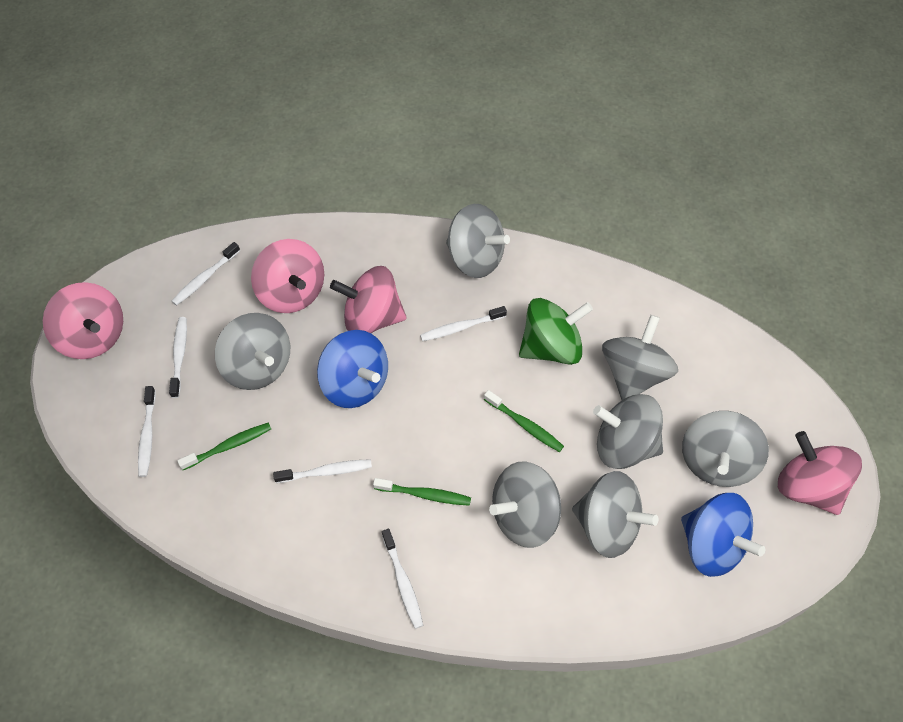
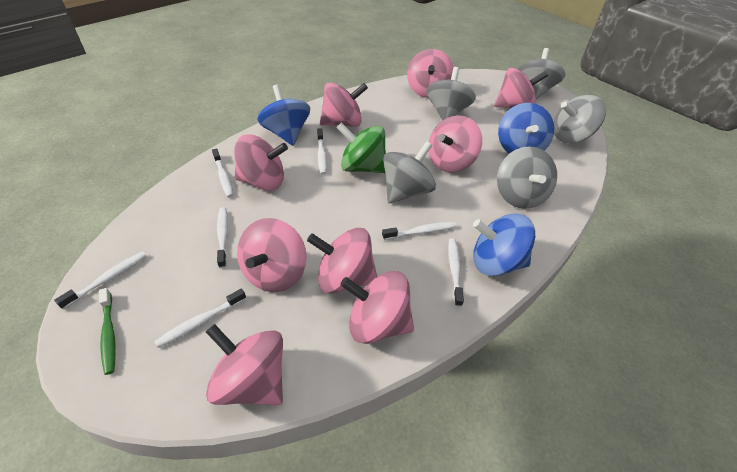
blue spinning top: [317,330,388,408] [681,493,765,577] = 2 -> [257,85,310,146] [473,213,535,276] [498,103,554,154] = 3
green toothbrush: [177,423,271,470] [373,478,471,506] [484,390,564,452] = 3 -> [99,288,116,375] = 1
grey spinning top: [215,313,290,390] [446,204,510,278] [489,461,561,548] [572,471,658,558] [593,394,663,469] [602,315,678,400] [682,411,769,487] = 7 -> [383,141,436,203] [426,67,476,121] [497,146,557,209] [518,48,565,99] [554,95,606,143] = 5
pink spinning top: [43,282,123,359] [251,239,324,313] [330,266,407,333] [778,431,862,515] = 4 -> [206,324,283,405] [234,134,288,191] [237,218,307,292] [307,228,377,294] [320,82,368,127] [340,271,414,344] [407,49,454,98] [428,115,482,173] [494,68,548,108] = 9
white toothbrush: [138,386,156,477] [169,317,187,398] [172,242,240,306] [273,459,372,483] [382,529,423,629] [420,306,507,341] = 6 -> [54,251,146,309] [154,289,246,348] [212,149,234,197] [217,207,228,268] [317,128,327,175] [382,222,456,240] [448,238,464,307] = 7

